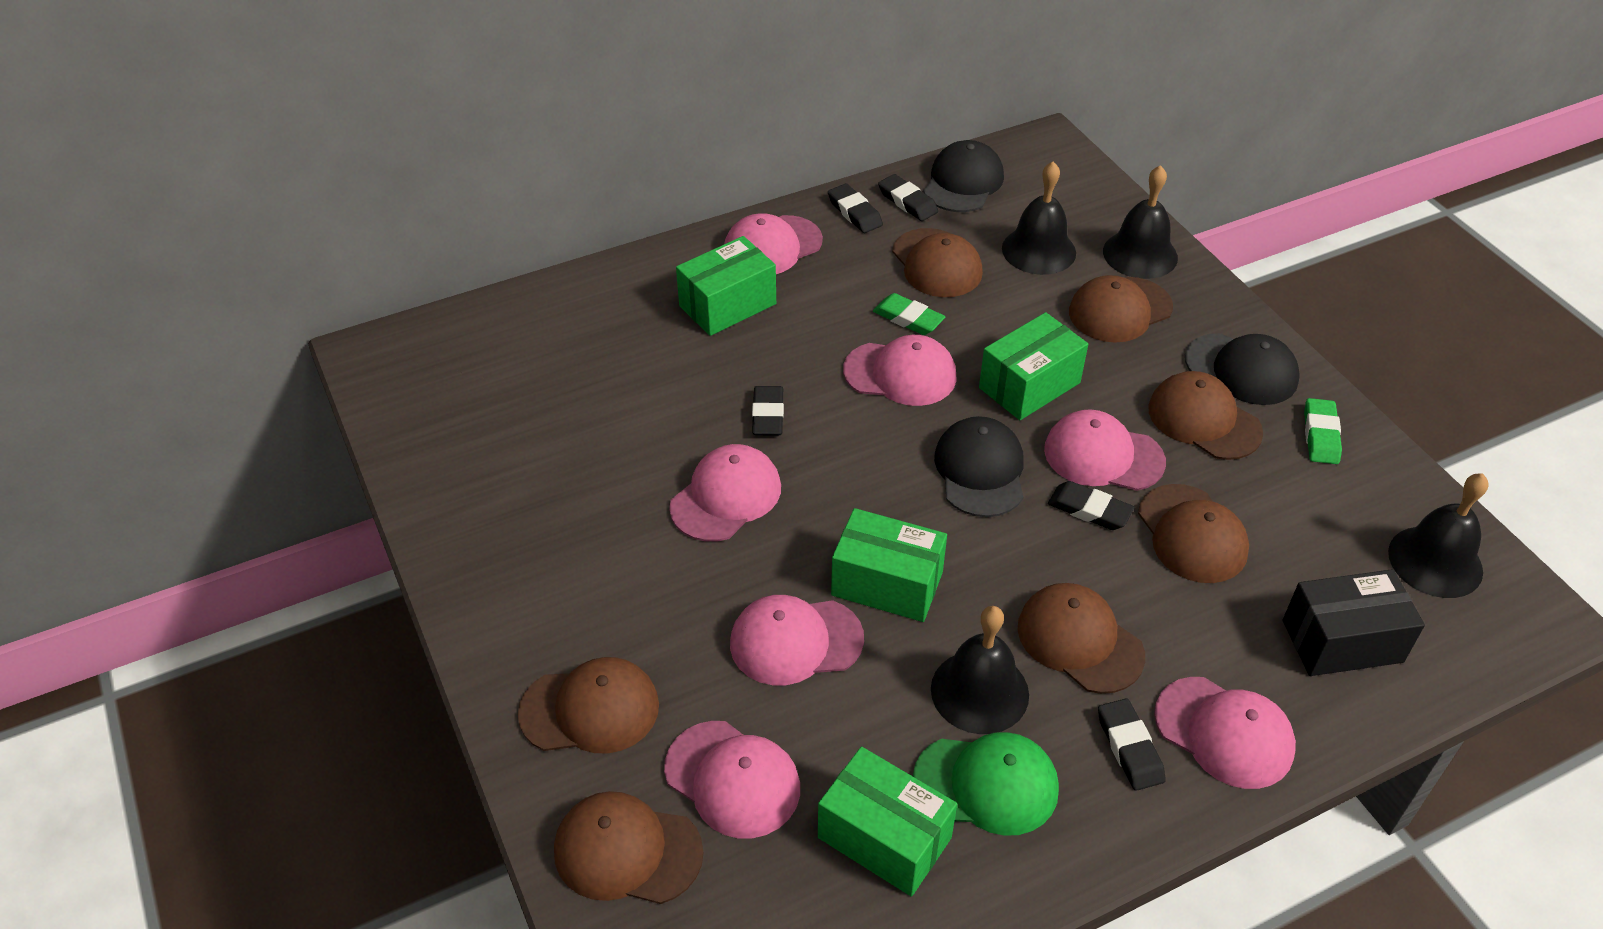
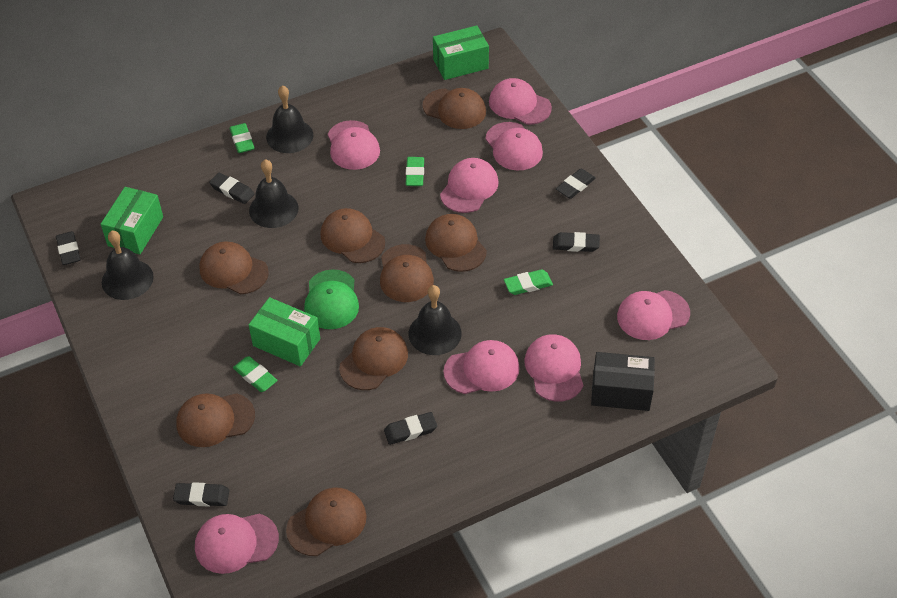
black cap: [924,140,1004,212] [934,416,1024,517] [1185,333,1300,405] = 3 -> none = 0
black eraser: [752,386,784,435] [828,183,883,233] [878,174,938,221] [1048,481,1134,530] [1098,698,1166,791] = 5 -> [56,231,81,265] [173,482,229,506] [209,173,254,204] [384,412,437,445] [553,232,600,252] [556,168,596,199] = 6
brown cap: [518,657,659,753] [554,791,703,904] [892,228,983,297] [1017,583,1145,694] [1069,275,1173,343] [1138,484,1249,583] [1148,371,1263,460] = 7 -> [176,393,255,447] [199,241,269,294] [286,488,367,556] [320,208,385,263] [339,327,408,390] [380,244,434,302] [423,88,486,129] [425,214,487,272] = 8
green box: [676,236,776,336] [818,747,957,897] [831,508,947,622] [979,312,1088,420] = 4 -> [101,187,163,254] [249,297,320,366] [433,26,489,80] = 3
green eraser: [873,293,946,335] [1304,398,1342,464] = 2 -> [230,123,255,153] [233,356,278,392] [406,157,424,186] [504,269,553,295] = 4
pink cap: [664,721,800,838] [669,444,781,542] [724,213,823,274] [730,595,864,685] [843,335,957,406] [1044,409,1166,491] [1154,677,1296,789] = 7 -> [195,514,279,574] [328,120,380,170] [440,158,499,213] [443,340,520,394] [485,122,543,170] [489,78,552,125] [524,334,584,402] [617,290,690,340] = 8

